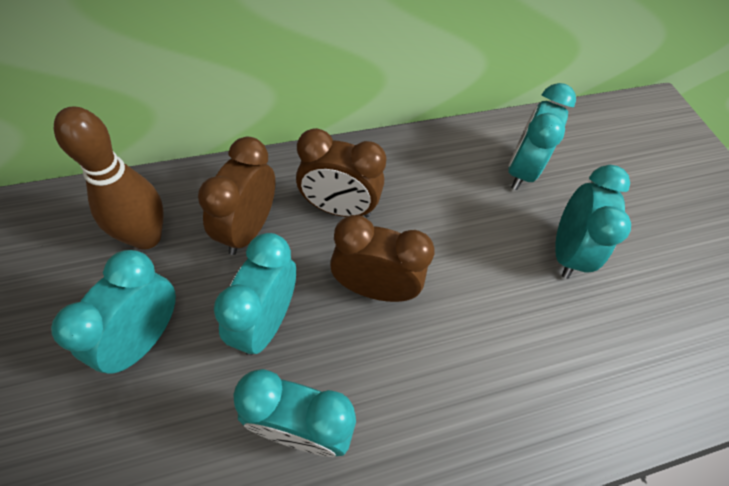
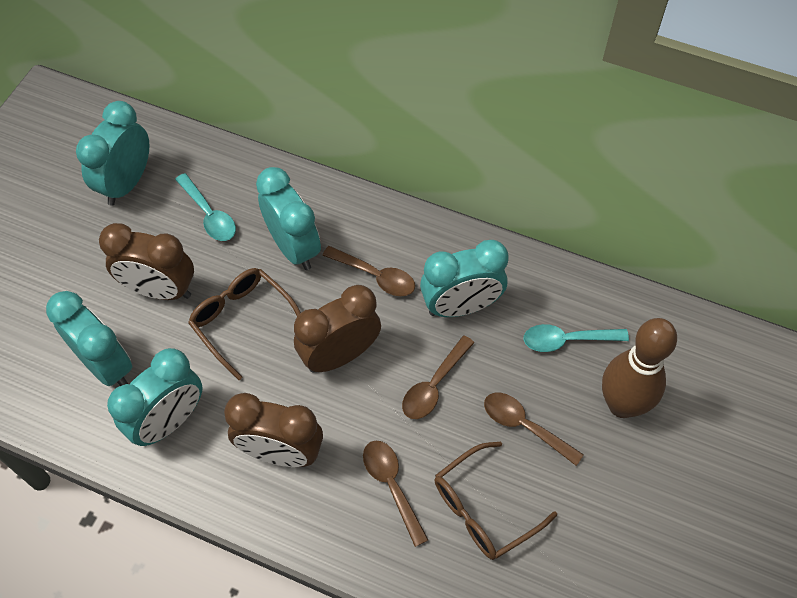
brown glasses: none = 0 -> [188,268,301,380] [434,442,557,560] = 2
brown spoon: none = 0 -> [322,246,415,296] [363,441,428,547] [402,335,474,419] [484,393,584,466] = 4
turquoise spoon: none = 0 -> [175,173,236,241] [523,324,629,352] = 2

